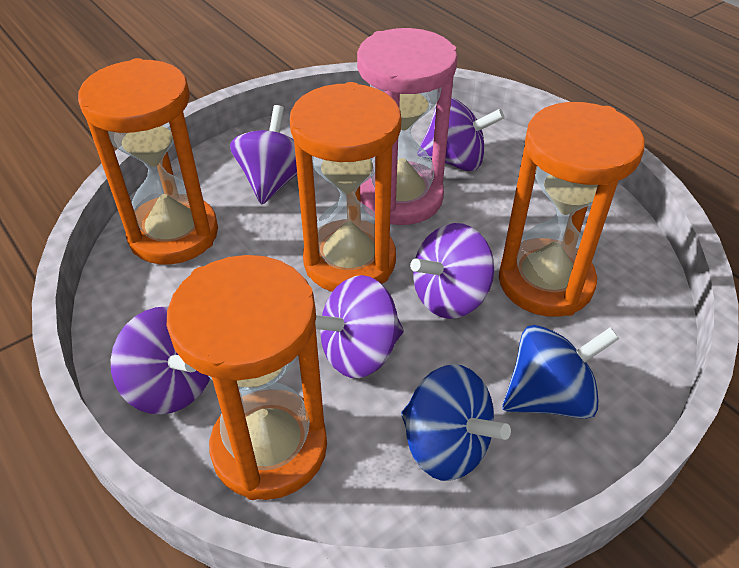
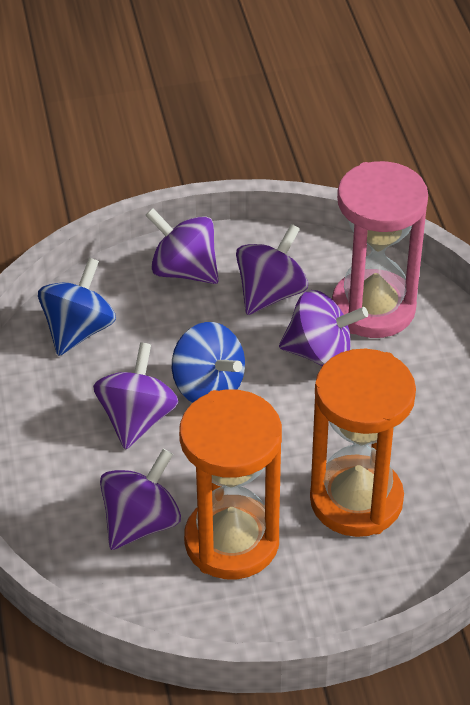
orange hourglass: [78,58,218,264] [167,255,327,500] [290,82,401,292] [499,102,645,317] = 4 -> [179,389,282,579] [310,349,416,537] = 2

